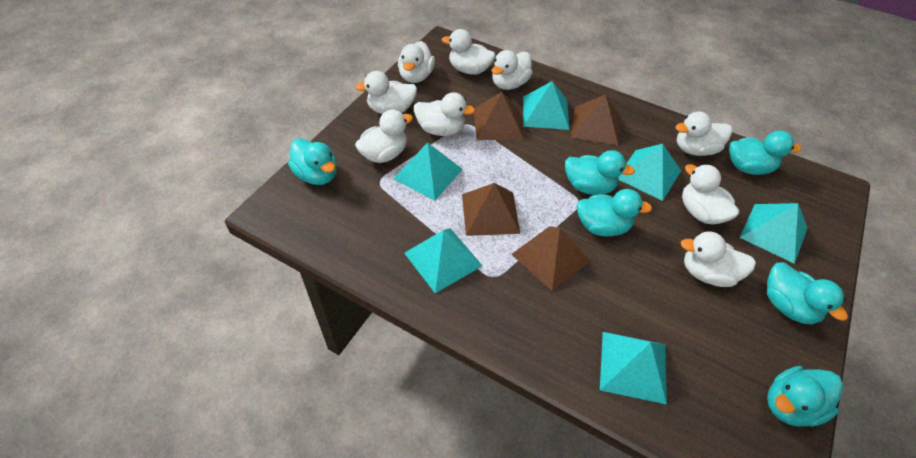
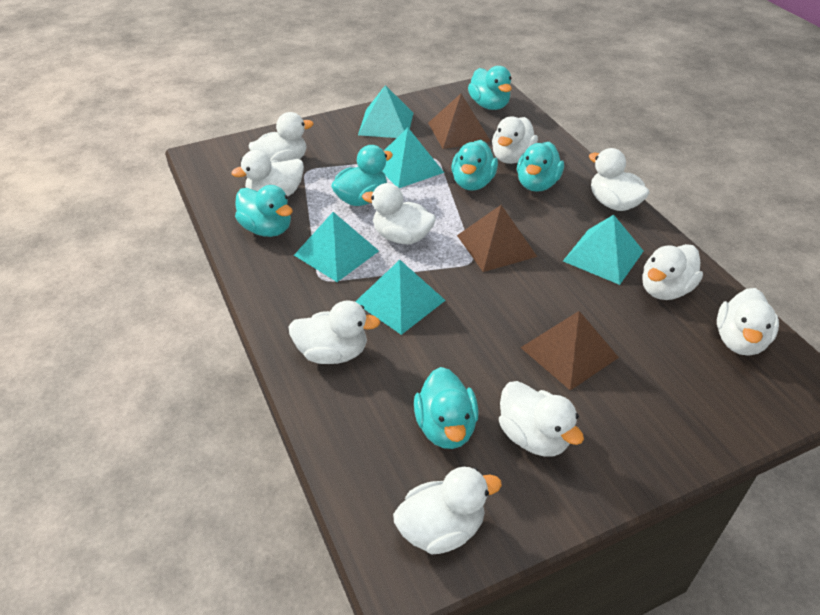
brown pyramid: [462,183,520,236] [474,92,524,140] [511,226,591,291] [571,94,620,145] = 4 -> [428,93,491,149] [457,205,537,272] [520,311,619,391] = 3
turquoise pyramid: [393,143,463,201] [404,228,482,293] [523,81,570,130] [600,332,667,405] [618,144,681,201] [740,203,807,264] = 6 -> [294,212,379,282] [355,260,446,335] [358,85,413,138] [382,128,444,188] [563,215,643,285] = 5
white duck: [355,71,417,114] [355,109,413,163] [398,41,435,83] [414,92,475,136] [442,29,495,75] [491,50,533,90] [675,112,732,156] [681,231,756,287] [682,164,739,224] = 9 -> [231,150,304,197] [249,112,314,162] [288,300,380,364] [362,183,436,244] [393,467,502,554] [492,116,538,164] [499,381,584,457] [589,148,649,211] [643,244,703,300] [717,288,779,355] = 10

